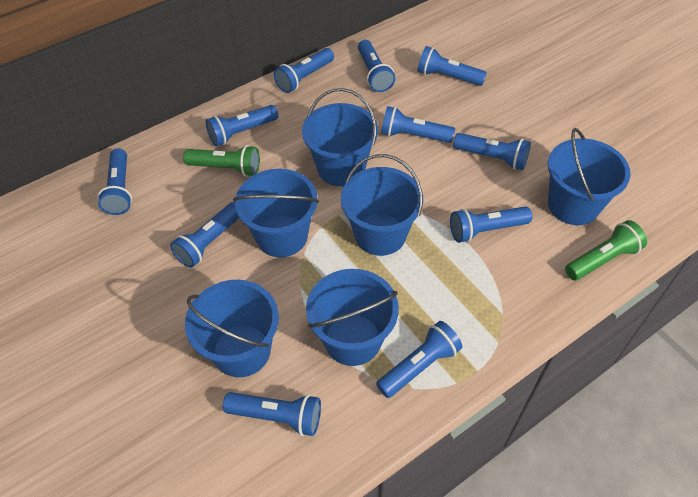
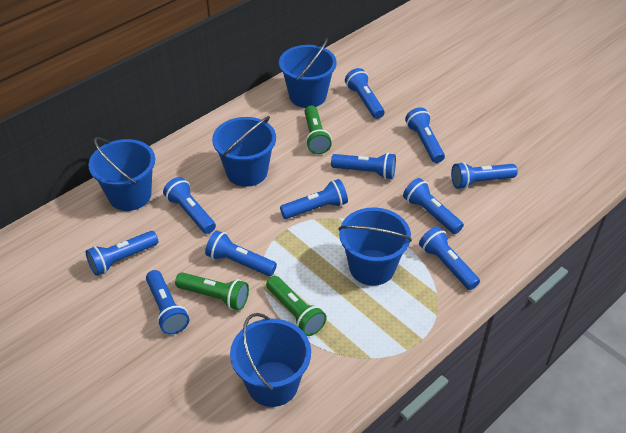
blue bucket: [185,280,279,377] [233,169,319,257] [302,88,378,186] [306,269,399,366] [341,154,423,256] [548,128,630,225] = 6 -> [88,137,155,211] [212,116,276,187] [230,313,311,407] [279,38,337,108] [339,207,412,286] = 5
green flashlight: [183,145,260,177] [565,220,647,281] = 2 -> [175,272,249,310] [266,276,327,336] [305,105,332,154] = 3

